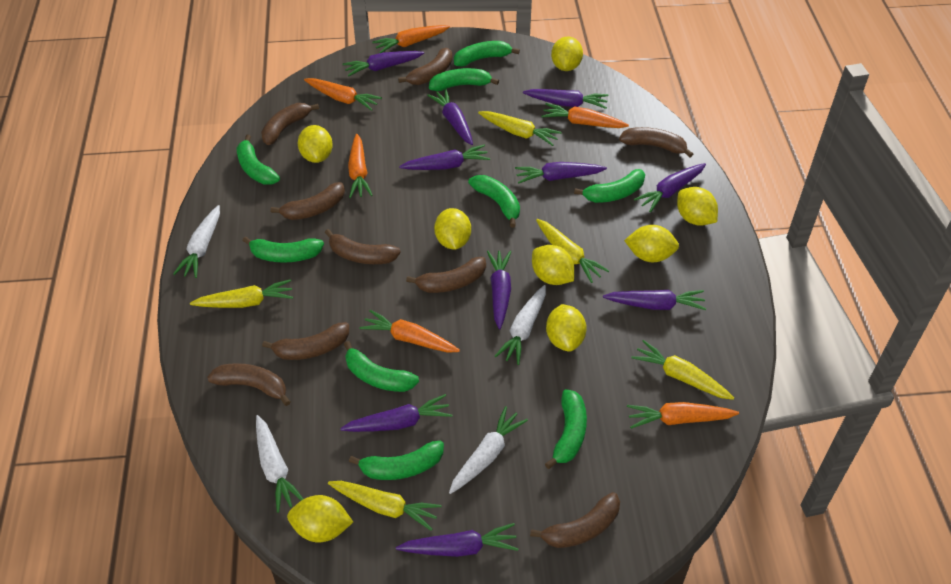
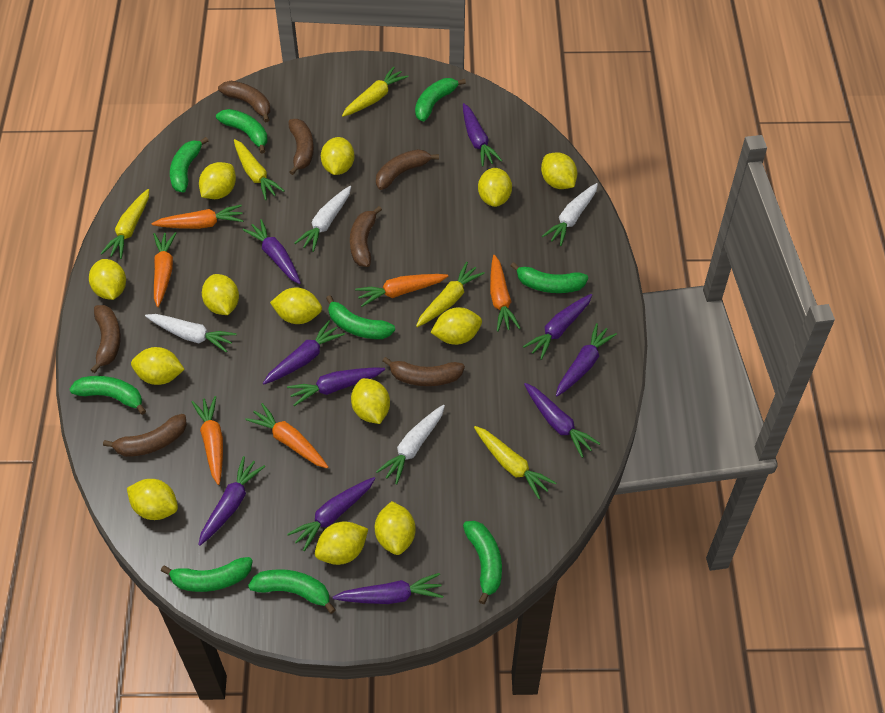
brown banana: [207,363,291,406] [261,103,319,145] [262,322,349,360] [270,182,345,220] [325,229,401,264] [398,48,452,85] [406,257,486,293] [530,492,620,548] [619,127,693,157] = 9 -> [91,305,121,373] [103,414,187,457] [218,81,270,122] [288,119,314,175] [350,206,382,267] [376,149,439,190] [383,357,465,386] = 7
yellow lemon: [287,495,353,542] [298,125,333,163] [434,208,471,250] [532,245,574,285] [546,304,587,352] [551,37,583,71] [624,225,679,262] [677,187,718,226] = 8 -> [89,259,126,300] [127,479,178,520] [131,347,185,385] [199,162,236,199] [202,274,239,315] [270,287,322,324] [315,522,368,565] [321,137,355,175] [351,378,390,424] [375,501,416,555] [430,307,482,345] [478,168,512,207] [541,152,577,189] = 13

